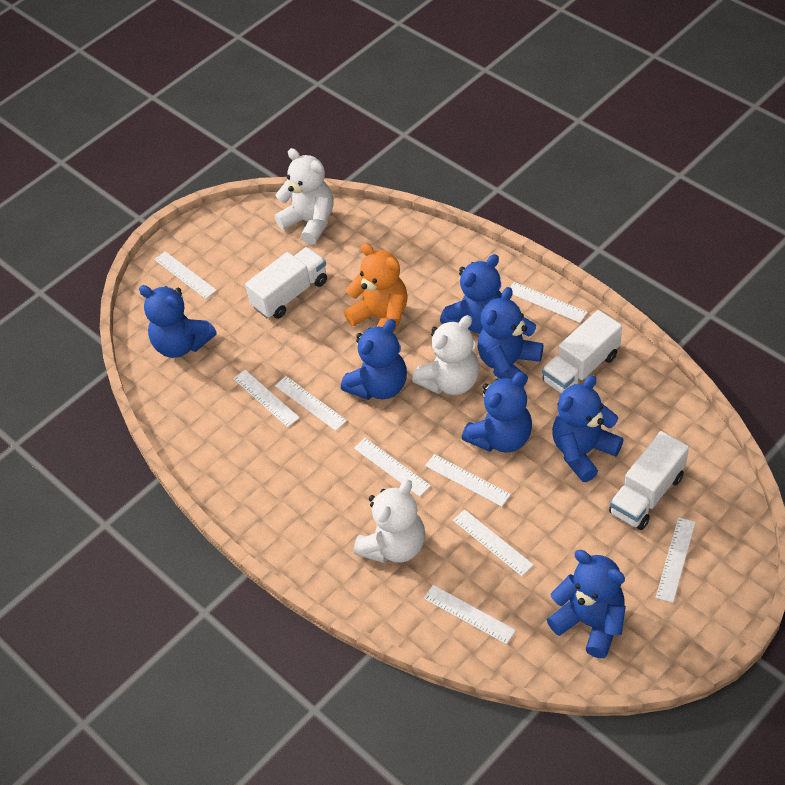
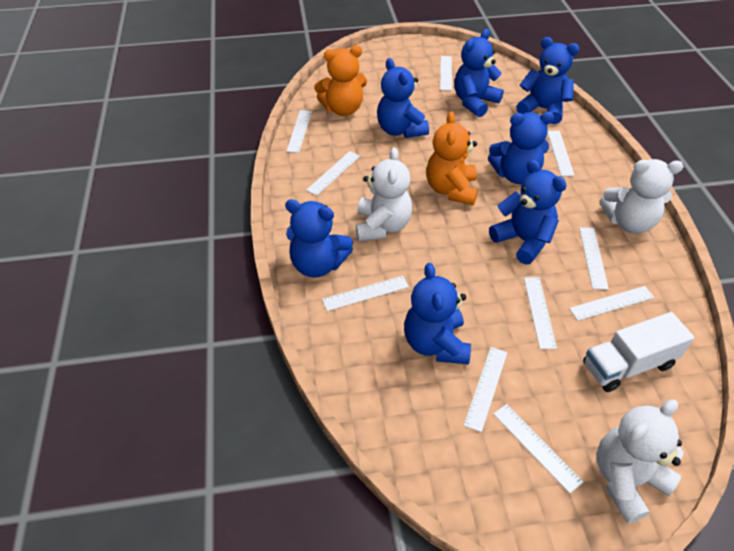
orange teddy bear: [344,243,408,333] = 1 -> [314,45,367,116] [426,112,478,205] = 2
white ruler: [154,251,217,299] [233,370,300,427] [275,376,347,431] [354,438,431,497] [424,585,516,644] [425,454,511,507] [453,509,534,576] [510,282,588,323] [656,517,695,603] = 9 -> [286,110,312,153] [306,151,360,196] [322,276,409,311] [440,56,452,91] [463,347,507,432] [493,404,583,494] [524,278,557,349] [547,131,575,176] [569,286,654,321] [579,227,609,290] = 10
white truck: [245,247,327,319] [542,310,622,394] [609,431,689,530] = 3 -> [583,312,695,392] = 1

